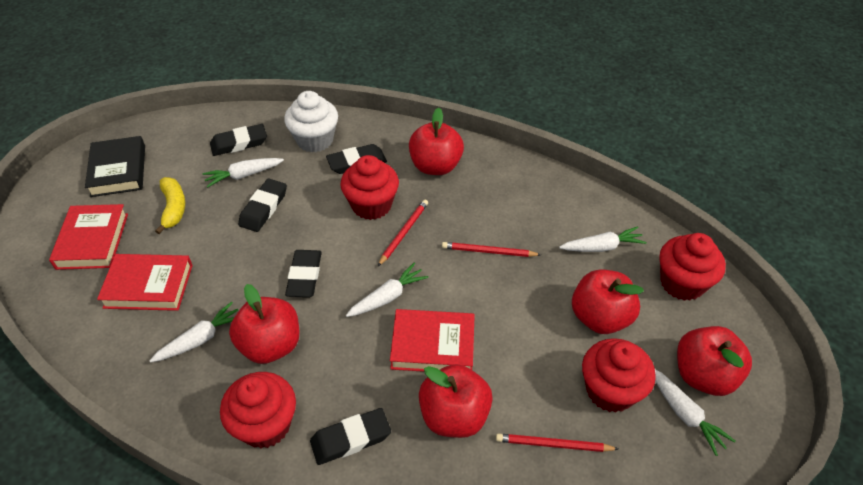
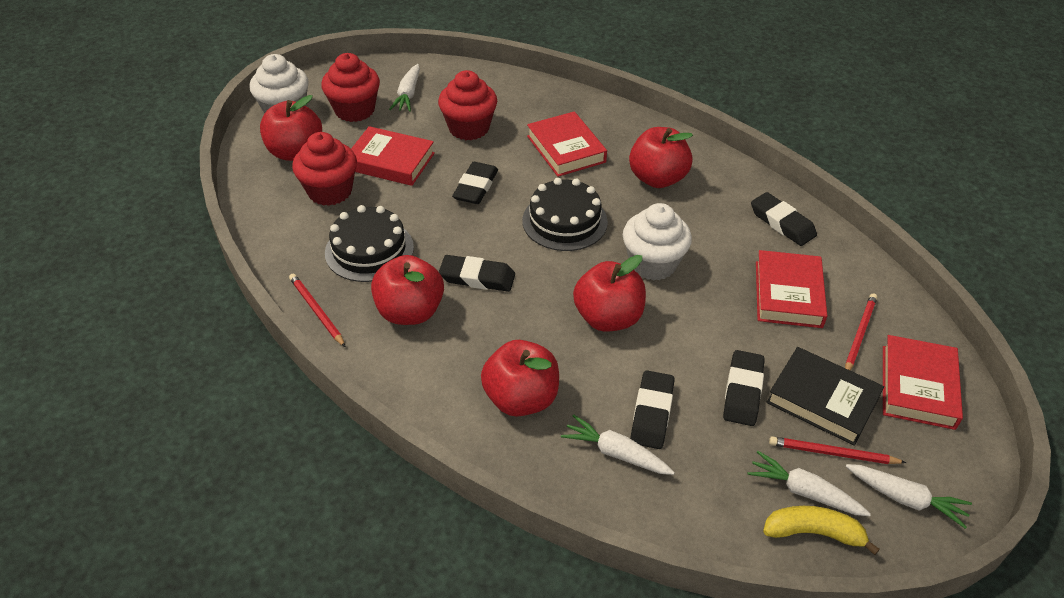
black cake: none = 0 -> [325,205,414,282] [522,178,608,251] = 2
red book: [49,204,128,270] [97,254,193,311] [390,309,475,372] = 3 -> [351,126,435,186] [527,111,607,177] [756,250,827,328] [883,335,963,430] = 4
red cupcake: [220,372,296,448] [340,155,399,220] [582,338,656,413] [659,233,726,301] = 4 -> [292,132,357,206] [321,53,380,122] [438,70,497,140] = 3
white carrot: [150,301,238,362] [203,158,284,188] [346,263,429,317] [559,226,647,252] [655,369,736,456] = 5 -> [389,64,420,112] [561,415,675,475] [748,451,871,516] [846,464,972,529] = 4
white cupcake: [284,91,338,152] = 1 -> [249,54,309,114] [623,203,692,281] = 2

